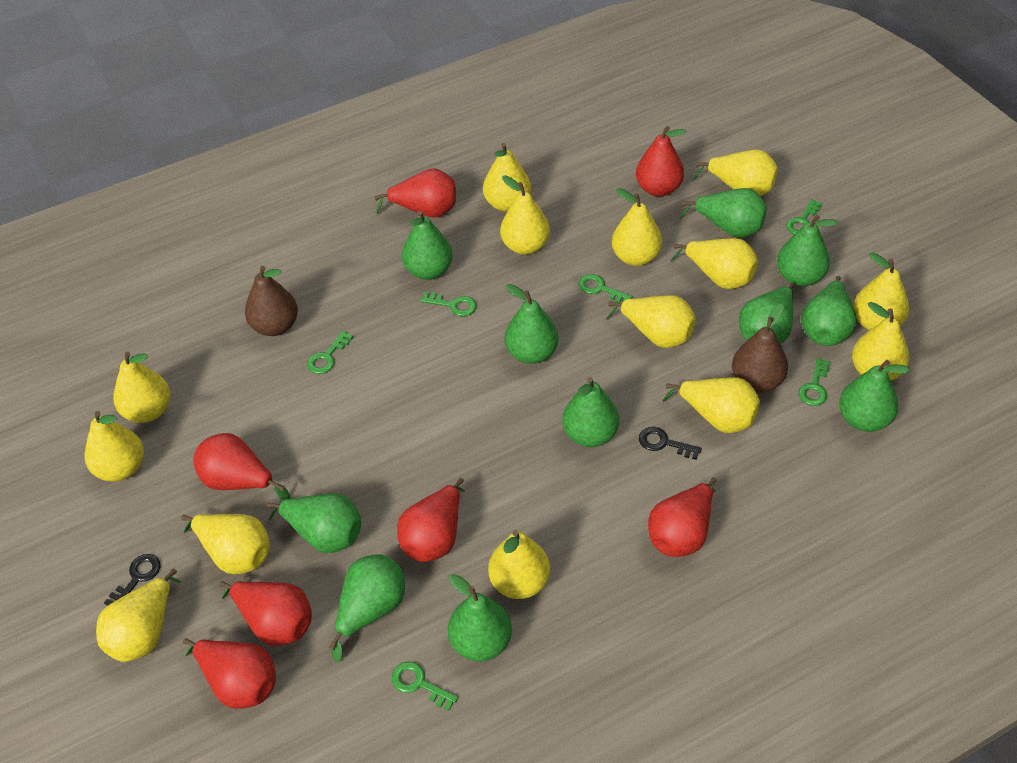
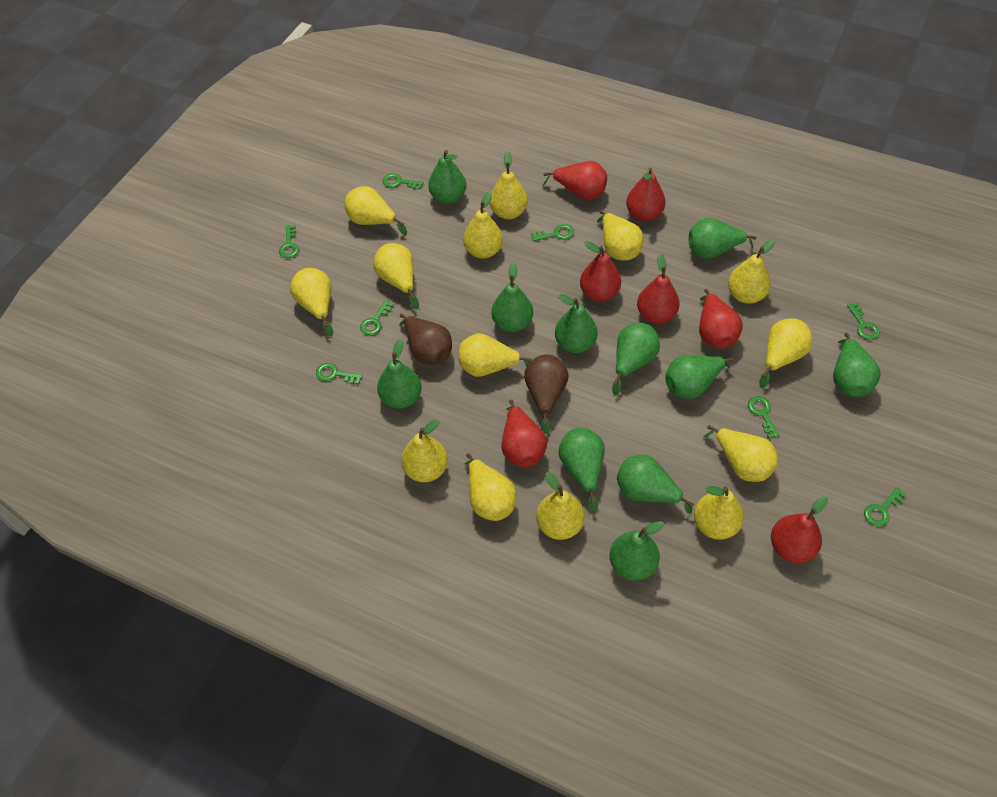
black key: [104,554,161,605] [639,427,702,460] = 2 -> none = 0
green key: [307,331,353,374] [392,661,458,711] [421,291,477,316] [579,274,633,303] [786,199,822,234] [798,358,830,406] = 6 -> [279,225,299,258] [316,363,363,384] [360,300,394,336] [383,173,424,189] [531,224,574,241] [748,396,780,439] [847,303,880,340] [864,487,907,527] = 8

